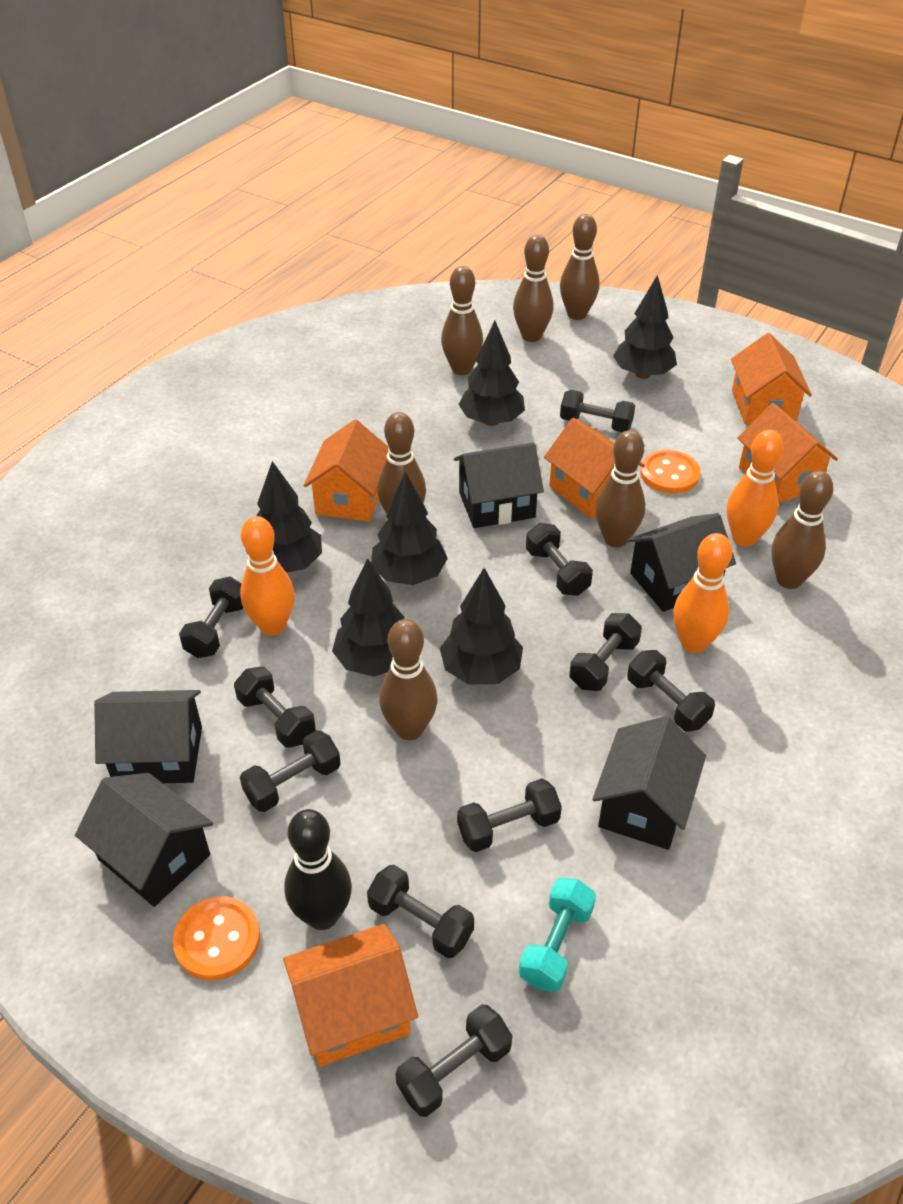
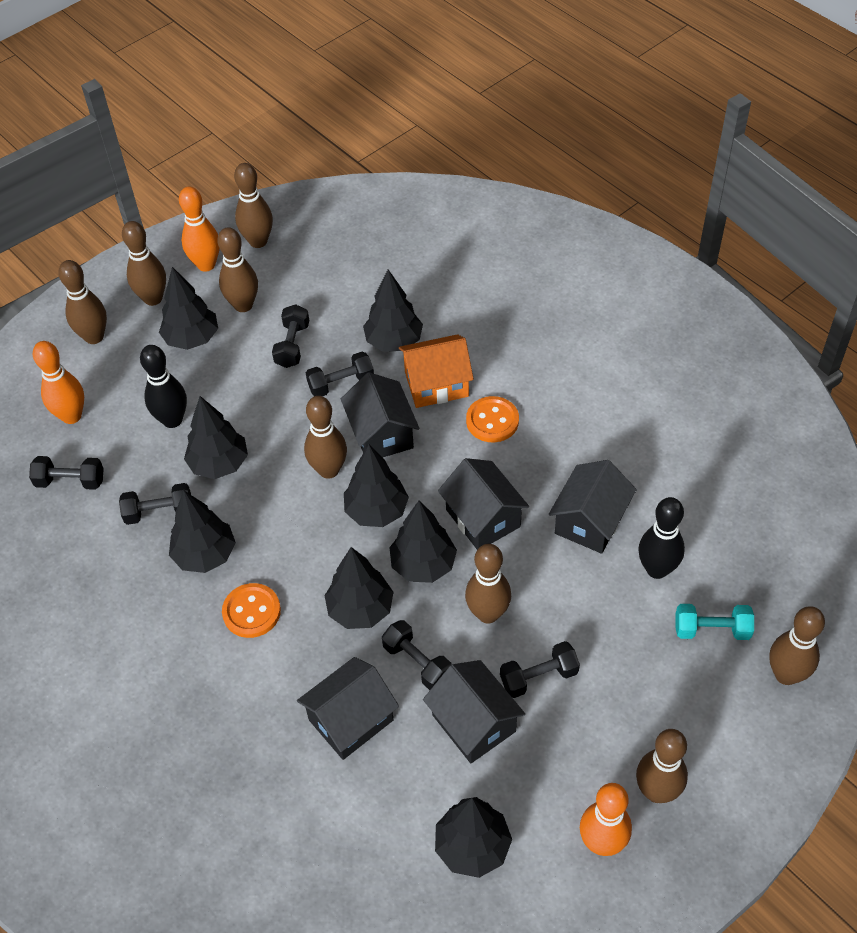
black bowling pin: [284,809,352,930] = 1 -> [140,345,187,428] [638,497,685,579] = 2
black dumbbell: [179,576,243,658] [234,667,316,748] [240,730,341,812] [367,865,474,958] [395,1004,512,1117] [457,778,562,852] [526,523,593,596] [560,390,635,432] [569,613,642,691] [627,650,715,732] = 10 -> [29,456,104,490] [119,483,191,525] [272,304,309,368] [306,352,374,396] [382,620,452,690] [500,641,580,698] = 6
black tree: [246,461,322,573] [332,558,404,677] [371,472,448,585] [440,568,523,684] [458,321,525,426] [613,275,677,379] = 6 -> [159,267,218,350] [169,491,236,573] [184,396,248,479] [324,547,393,629] [344,445,409,527] [363,269,423,352] [389,500,457,583] [435,797,512,878] = 8
brown bowling pin: [377,412,426,514] [379,619,437,740] [441,266,483,375] [513,235,554,342] [560,214,599,320] [595,430,645,547] [772,471,834,589] = 7 -> [58,260,107,344] [122,221,166,306] [217,227,258,312] [234,163,273,248] [304,396,347,479] [465,544,511,624] [636,729,688,803] [769,606,825,685] = 8
orange house: [283,924,418,1067] [304,420,389,522] [544,418,645,519] [731,333,812,425] [738,403,838,504] = 5 -> [399,334,474,408] = 1

